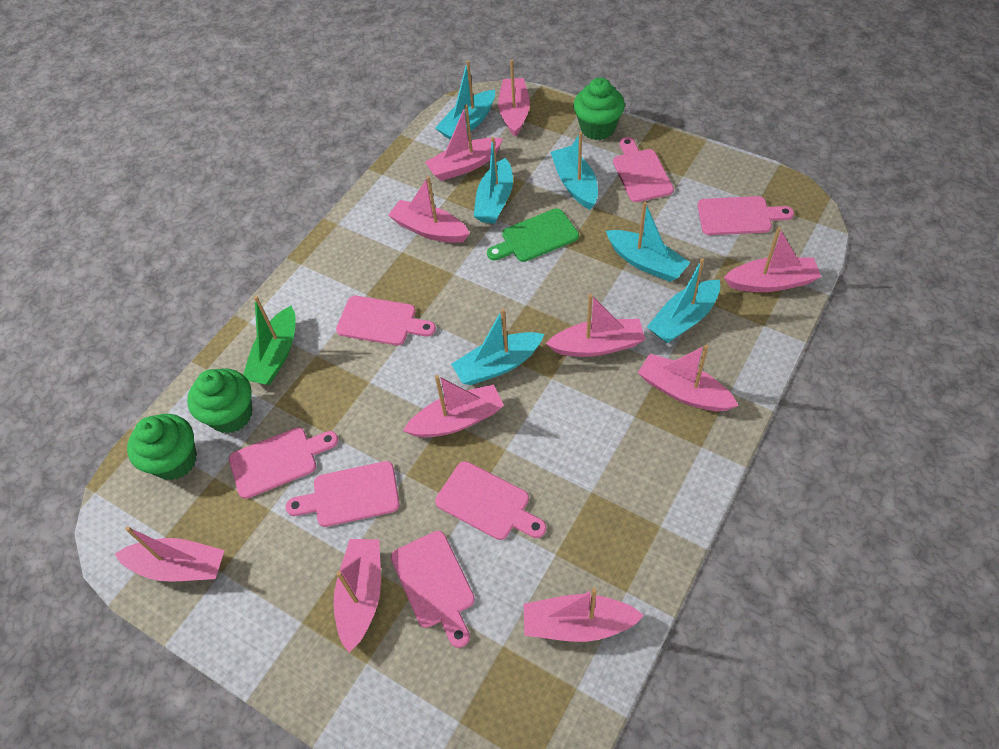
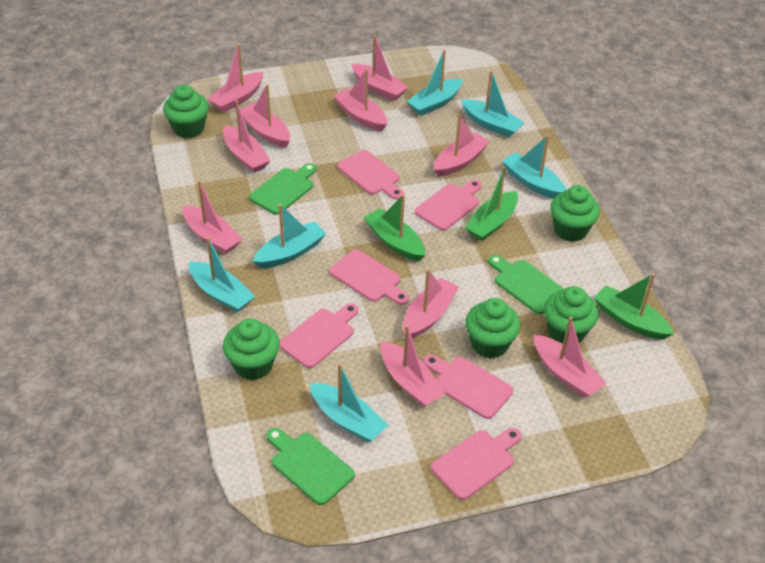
green boat: [243,296,296,385] = 1 -> [364,194,425,262] [465,167,518,241] [594,273,674,340] = 3
green cupcake: [127,414,197,480] [187,368,252,434] [573,77,625,140] = 3 -> [163,84,209,139] [223,319,280,380] [465,298,521,359] [544,286,599,345] [550,185,600,242] = 5
green cutting board: [487,208,579,262] = 1 -> [249,163,317,215] [266,428,355,505] [488,255,564,314] = 3
pink cutting board: [229,427,338,499] [286,461,400,527] [336,296,436,345] [391,531,475,648] [435,461,546,540] [613,137,674,202] [698,196,794,235] = 7 -> [280,303,359,368] [330,249,409,305] [337,150,404,200] [415,180,482,231] [424,354,513,419] [431,428,522,500] = 6

